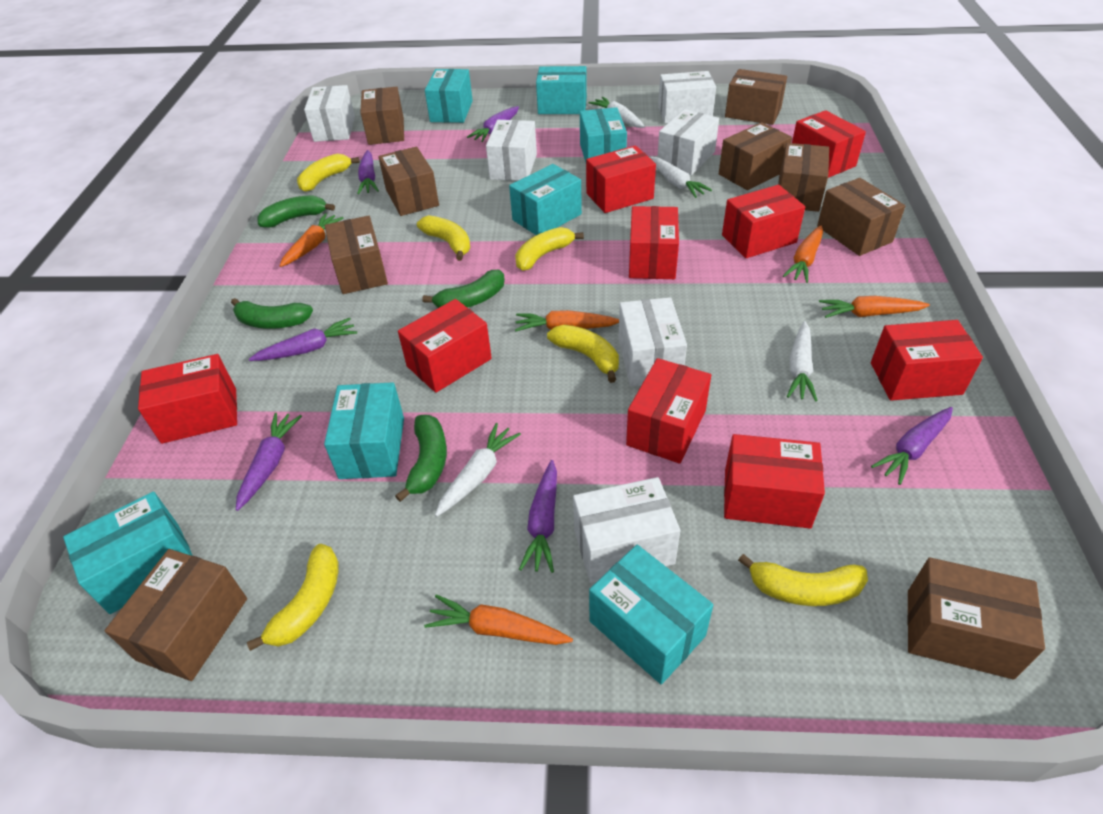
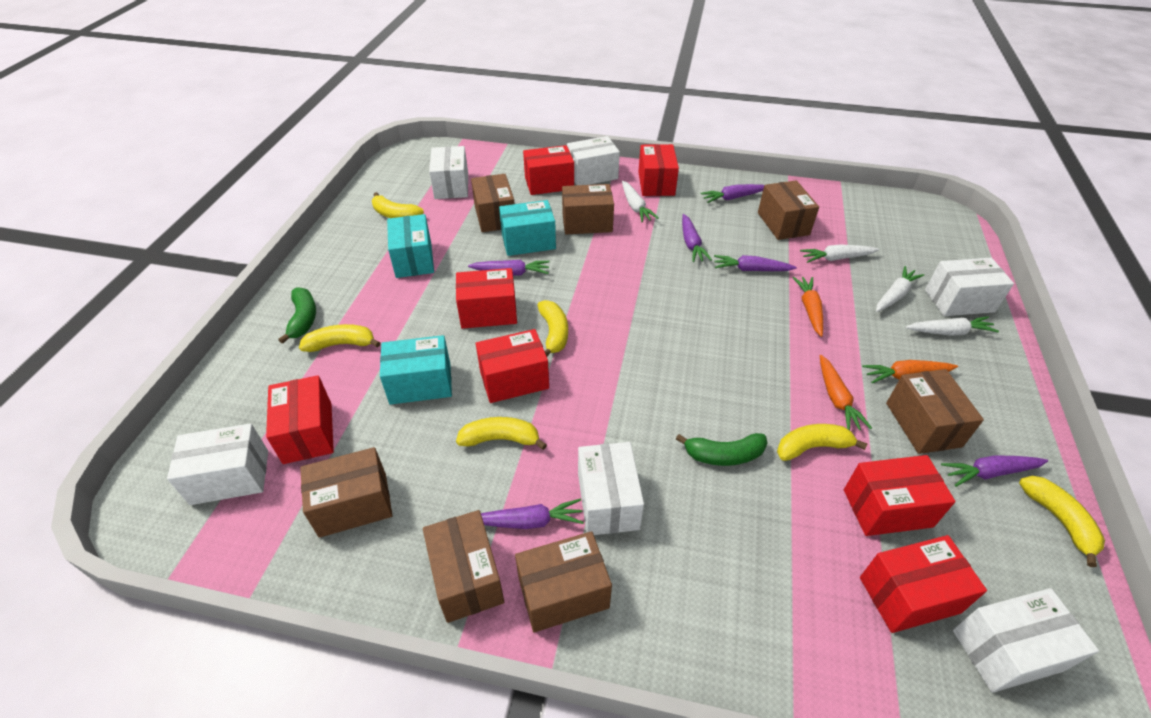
brown box: [105,549,247,681] [325,216,388,294] [360,87,404,145] [378,147,439,216] [719,122,792,190] [725,69,787,125] [778,143,829,212] [817,178,905,256] [907,557,1045,679] = 9 -> [300,447,393,538] [423,510,504,623] [471,174,514,232] [515,531,612,633] [562,184,614,234] [758,180,819,240] [886,369,984,454] = 7
green banana: [231,298,313,329] [257,196,335,228] [395,415,447,502] [423,270,505,308] = 4 -> [278,287,316,344] [676,433,767,466] = 2
orange carrot: [280,213,344,267] [424,594,573,645] [515,310,619,332] [783,225,823,283] [819,296,930,318] = 5 -> [792,277,823,337] [820,355,872,430] [862,360,958,383] = 3
red box: [138,354,237,444] [398,299,492,393] [586,145,656,213] [626,358,711,464] [629,206,679,279] [722,185,805,258] [724,434,825,529] [792,110,866,178] [871,320,983,401] = 9 -> [266,375,334,464] [456,268,517,329] [476,329,549,403] [523,145,574,195] [638,144,679,196] [844,455,955,536] [860,535,987,633] = 7
turquoise box: [63,491,193,614] [324,382,404,479] [425,69,473,123] [509,164,582,235] [536,66,587,114] [580,107,627,162] [589,545,713,684] = 7 -> [380,335,452,405] [387,214,434,278] [499,200,556,256] = 3

